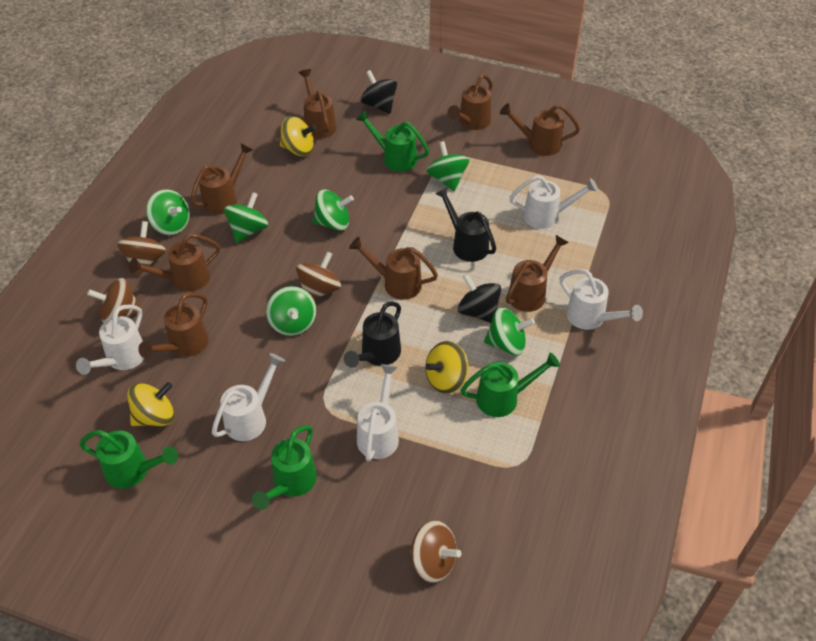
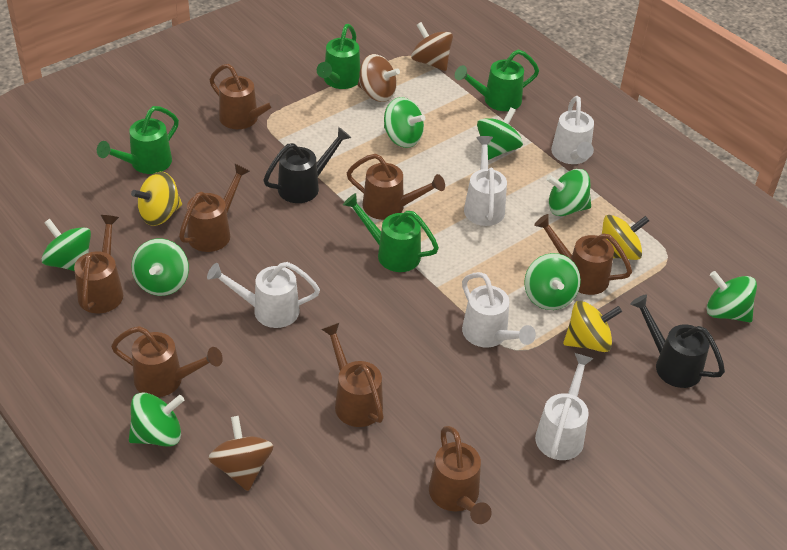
black spinning top: [361,70,397,114] [458,274,501,323] = 2 -> none = 0
brown spinning top: [87,278,142,323] [117,221,166,276] [296,251,341,300] [409,520,461,583] = 4 -> [208,416,274,491] [358,54,400,102] [411,22,453,71] = 3
green spinning top: [146,189,190,235] [224,192,268,243] [266,286,317,336] [312,189,354,231] [426,141,469,191] [484,308,535,355] = 6 -> [42,219,91,271] [129,392,184,447] [131,239,189,296] [384,97,425,148] [477,107,523,160] [524,253,581,310] [546,169,591,216] [706,271,757,322] = 8

